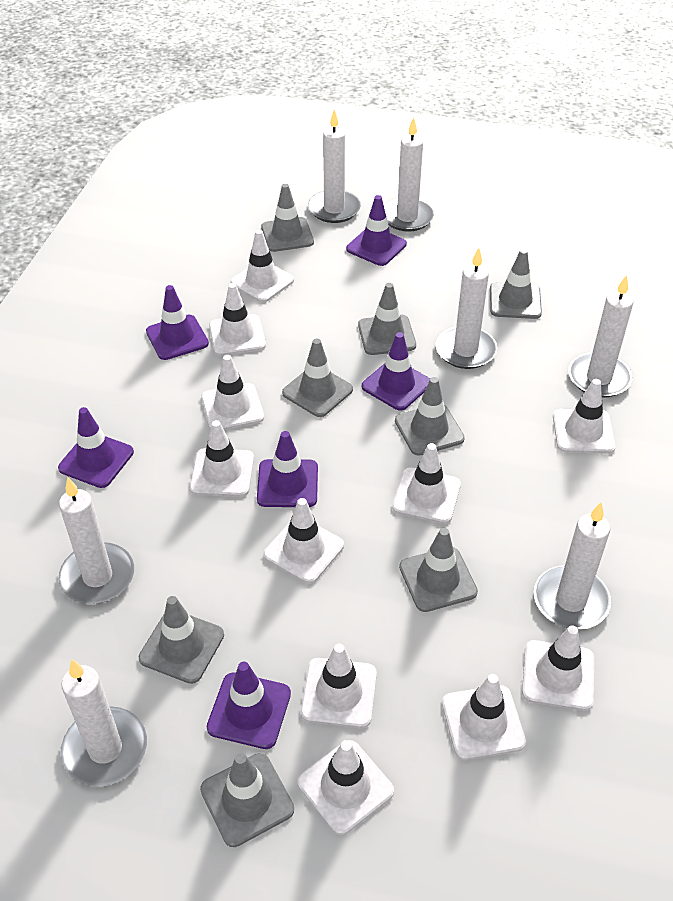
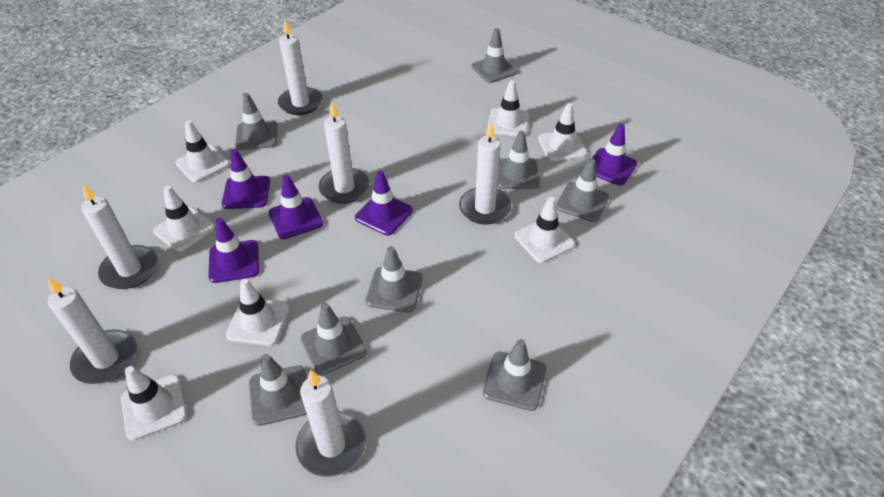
purple traffic cone: [58,407,134,488] [146,285,209,360] [207,662,291,749] [257,431,318,507] [346,195,407,266] [362,332,430,411] = 6 -> [208,218,259,283] [222,149,270,209] [269,175,323,239] [355,171,413,235] [592,124,637,186] = 5
white candle: [59,478,134,604] [61,659,147,787] [308,110,361,223] [384,117,434,232] [436,248,497,369] [534,503,611,629] [568,275,633,398] = 7 -> [48,277,137,384] [81,183,158,289] [278,20,323,115] [296,370,366,477] [319,102,370,203] [459,122,512,224] = 6
white traffic cone: [190,420,254,497] [201,355,264,430] [209,283,266,356] [230,230,294,302] [263,498,344,584] [298,740,394,835] [301,643,377,728] [392,443,461,524] [442,674,526,760] [522,626,594,711] [553,379,616,454] = 11 -> [121,366,187,441] [153,186,215,252] [175,120,230,182] [226,279,289,346] [487,80,529,136] [514,197,575,263] [538,103,587,162] = 7

